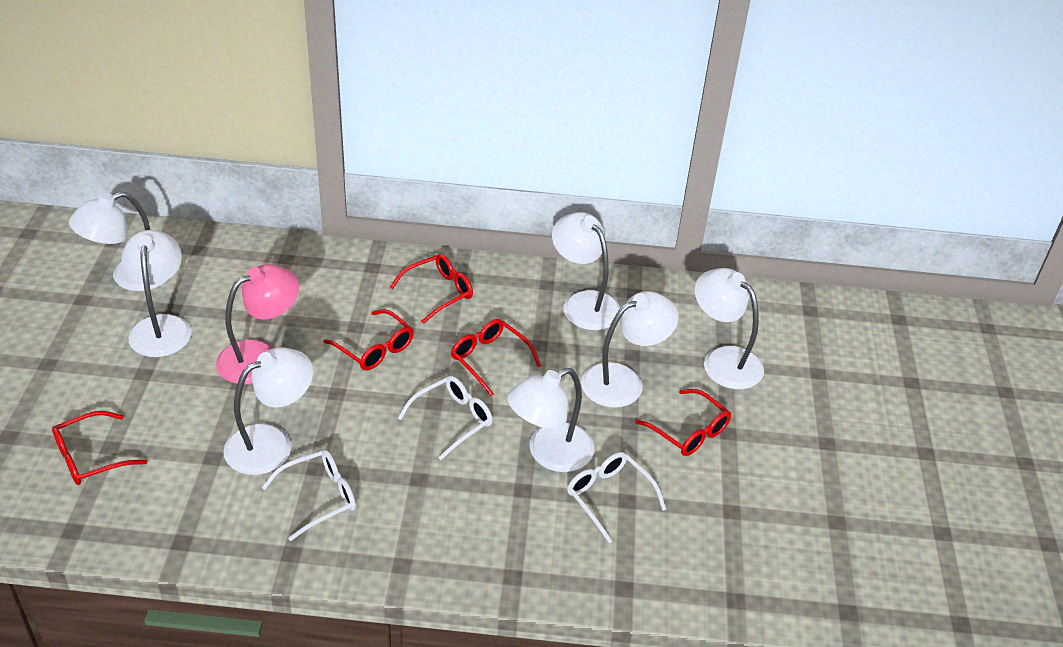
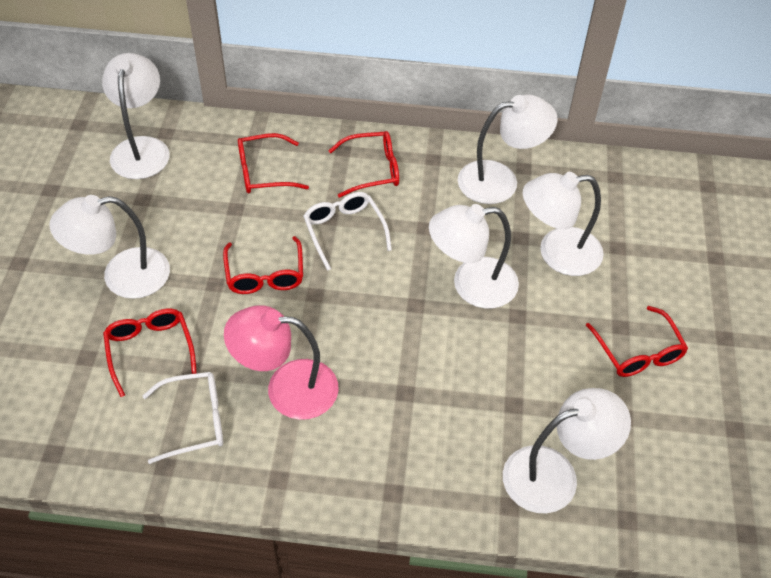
white glasses: [262,450,356,541] [398,376,493,460] [567,452,666,543] = 3 -> [143,372,223,464] [303,192,392,271] = 2
white lamp: [69,192,167,291] [121,230,192,357] [223,347,313,475] [507,368,594,472] [552,212,620,330] [581,291,679,408] [695,268,764,389] = 7 -> [49,195,170,299] [102,53,170,179] [429,204,519,309] [458,95,557,204] [503,388,631,513] [523,172,604,276] = 6

